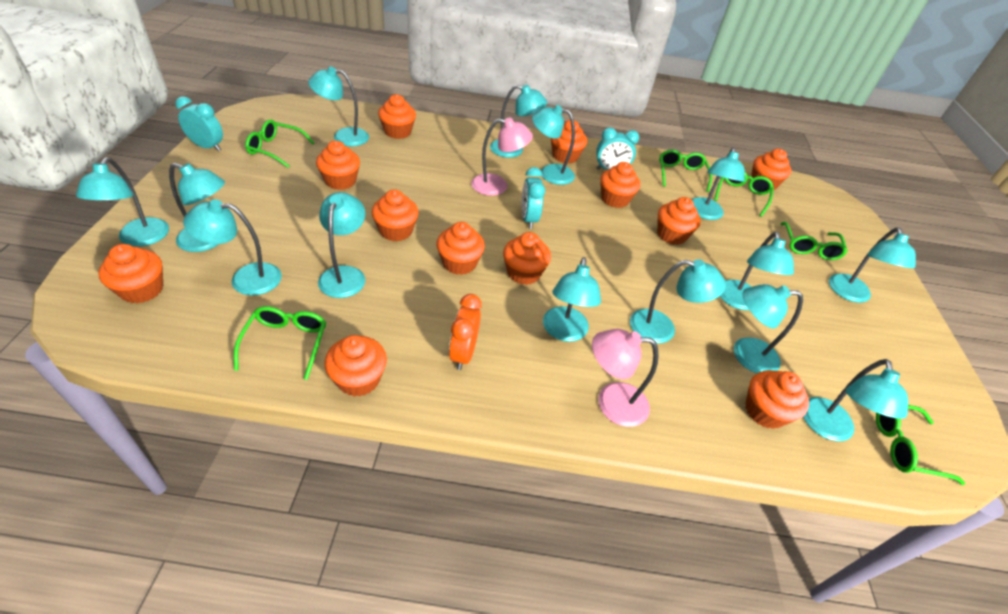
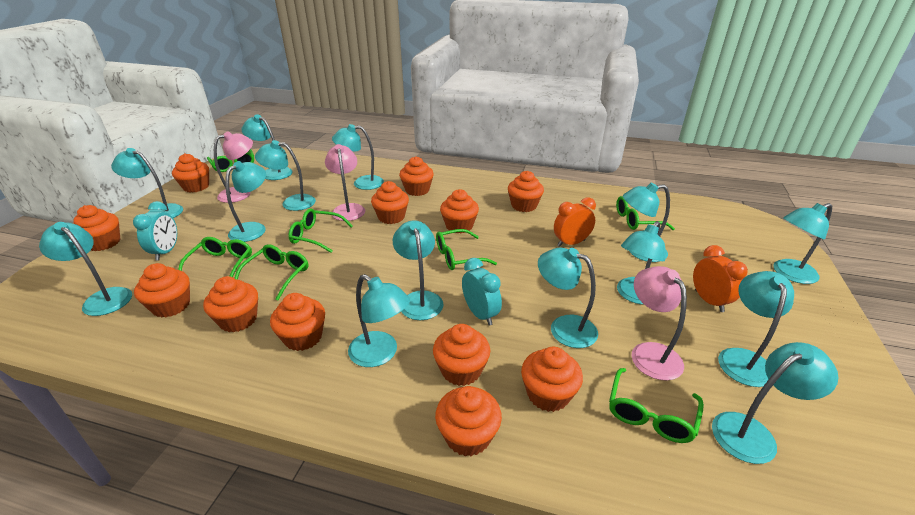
green glasses: [234,306,326,380] [245,120,314,168] [659,150,712,192] [714,172,774,217] [781,222,848,260] [876,405,965,485] = 6 -> [178,237,252,277] [207,149,254,172] [235,244,309,300] [288,208,353,253] [436,229,497,270] [609,368,704,443] [616,196,675,230] = 7
orange clock: [449,294,482,370] = 1 -> [554,197,596,247] [693,245,748,312] = 2
pink lamp: [471,118,533,196] [592,329,659,427] = 2 -> [214,131,253,203] [325,144,365,221] [632,266,687,381] = 3
turquoise clock: [175,96,223,151] [522,167,545,229] [596,127,639,170] = 3 -> [133,201,177,260] [462,258,502,325] = 2

